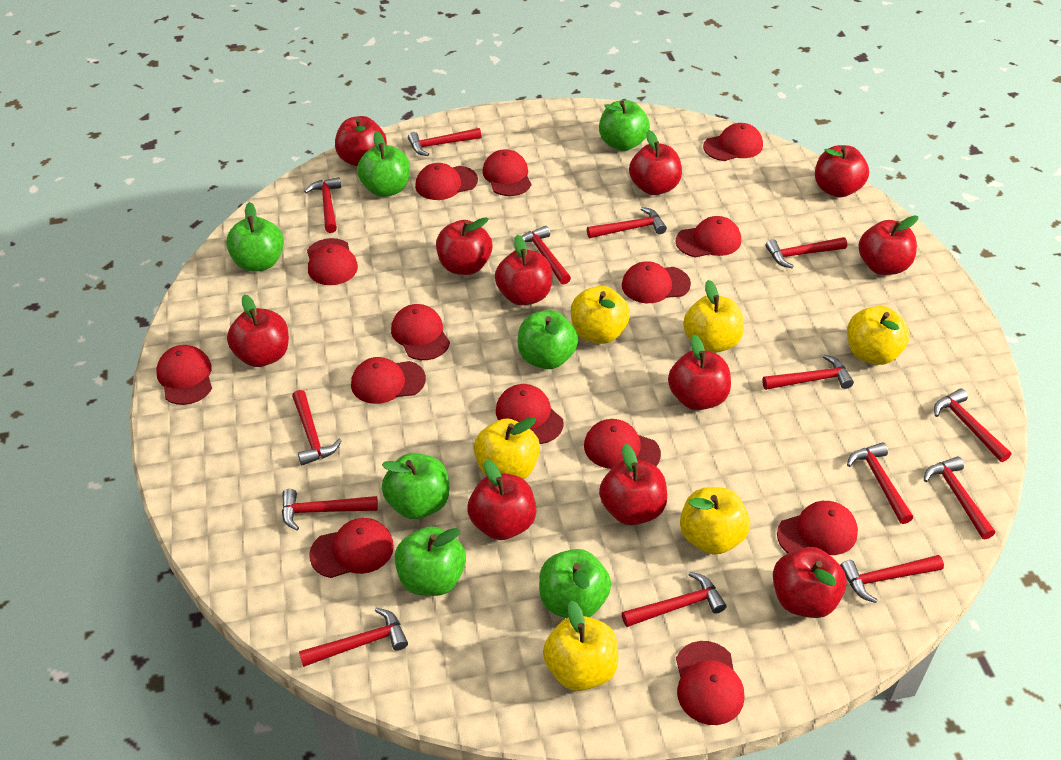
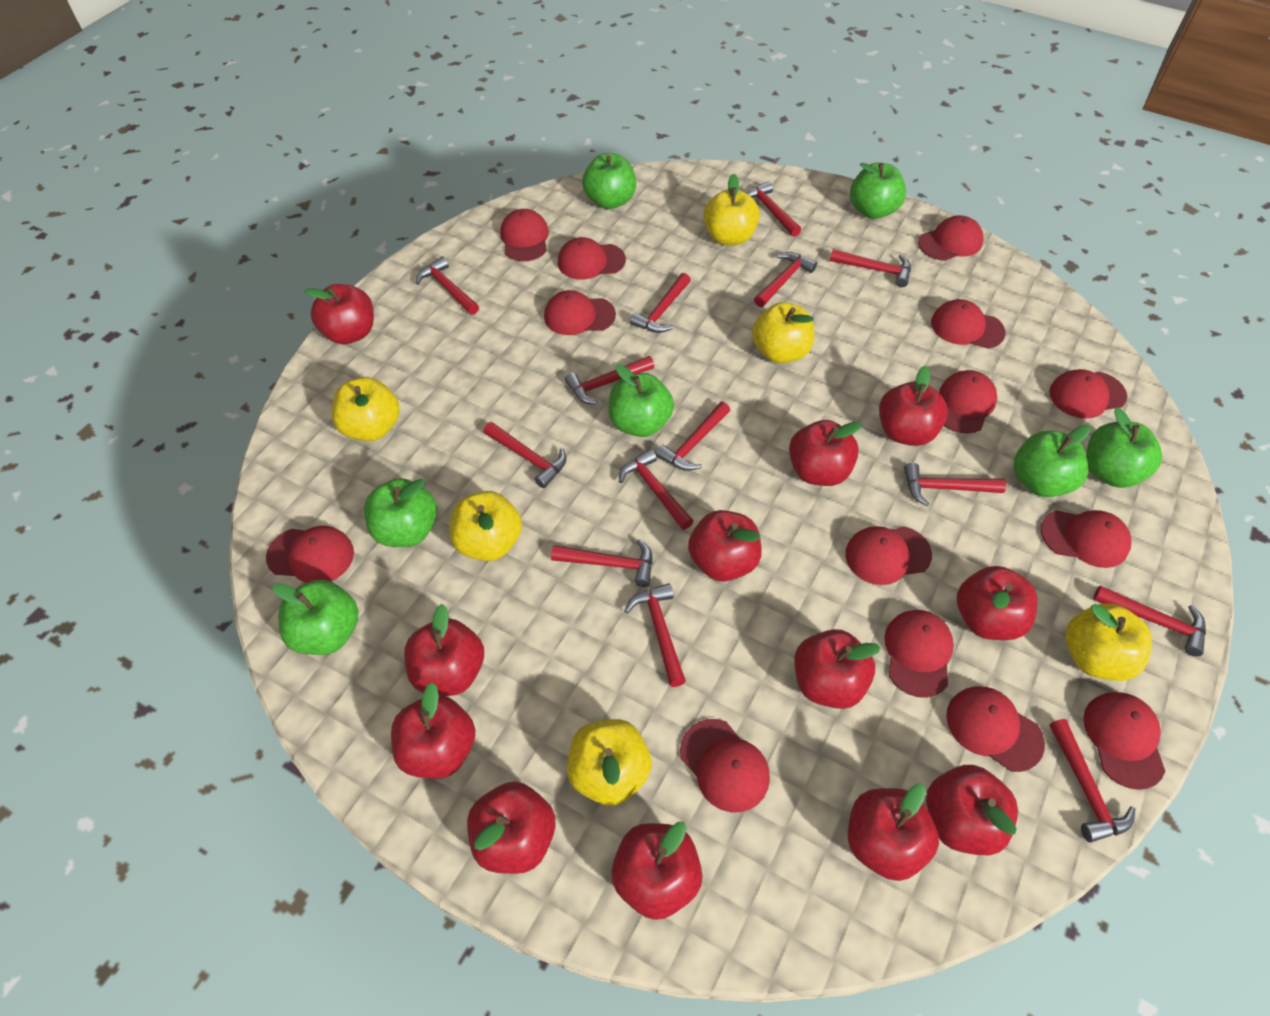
red apple: [227,294,289,367] [335,116,387,166] [436,217,492,275] [467,460,536,540] [495,235,552,305] [599,444,667,525] [629,130,682,195] [668,335,731,410] [773,547,847,618] [815,145,869,198] [859,215,918,275] = 11 -> [304,284,374,344] [391,682,476,779] [404,604,484,696] [467,781,556,874] [611,822,703,920] [688,510,762,582] [789,420,862,486] [794,629,881,709] [848,783,939,881] [879,365,948,446] [926,765,1018,855] [957,566,1037,640] = 12

